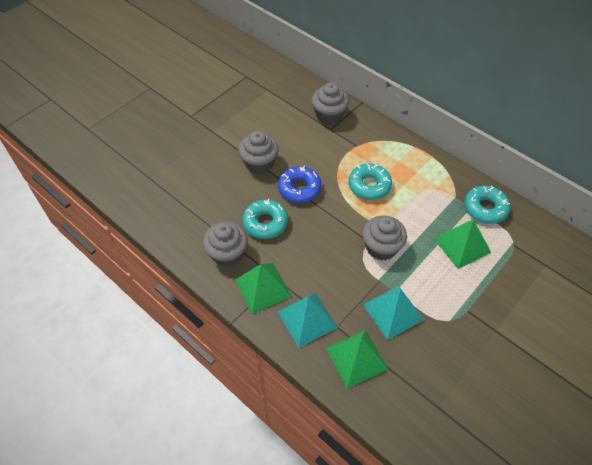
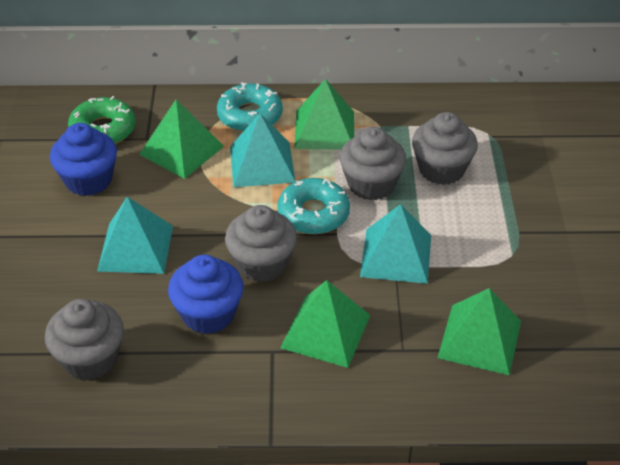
blue cupcake: none = 0 -> [50,123,117,196] [168,255,244,334] = 2
blue donut: [278,166,322,203] = 1 -> none = 0
green donut: none = 0 -> [68,96,136,144] = 1
green pyramid: [235,263,292,314] [326,330,389,389] [433,219,491,269] = 3 -> [139,99,224,179] [280,280,370,368] [294,79,354,150] [438,288,521,375] = 4
turquoise donut: [242,199,288,239] [348,163,392,200] [464,185,510,224] = 3 -> [217,82,283,132] [277,178,350,234] = 2
turquoise pyramid: [278,293,338,348] [363,286,424,340] = 2 -> [97,197,173,274] [230,113,296,187] [360,204,431,284] = 3

